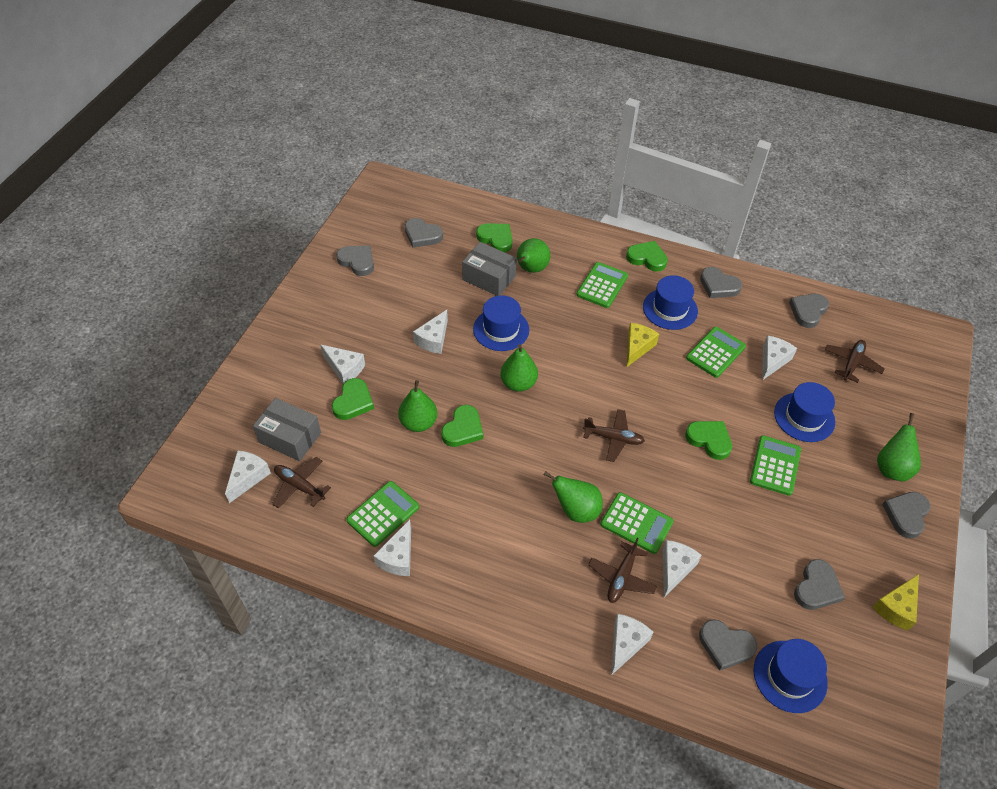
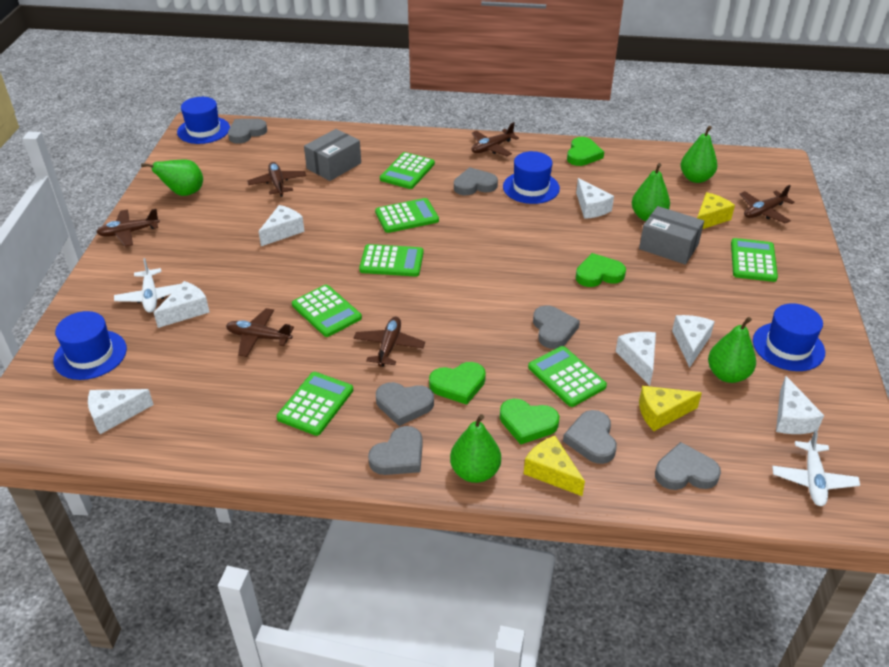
brown plane: [272,457,331,509] [583,409,645,462] [588,538,657,603] [825,340,885,383] = 4 -> [96,209,160,247] [226,308,294,357] [247,162,306,197] [353,317,425,367] [471,122,519,156] [740,185,795,224] = 6
green calculator: [346,481,419,547] [576,262,628,308] [600,492,673,554] [686,327,746,378] [750,435,801,496] = 5 -> [276,372,353,436] [292,285,362,337] [359,244,424,277] [375,198,439,233] [380,152,435,189] [528,346,607,407] [731,238,778,282] = 7
green heart: [332,378,374,420] [441,405,483,447] [476,223,512,253] [626,241,668,272] [685,421,732,460] = 5 -> [429,362,486,405] [500,399,559,445] [567,137,604,166] [576,253,626,287] = 4
white plane: none = 0 -> [114,258,181,313] [772,430,860,506] = 2
yellow cheese: [627,323,659,367] [872,574,919,631] = 2 -> [524,436,585,496] [639,386,702,431] [697,192,735,229] = 3

